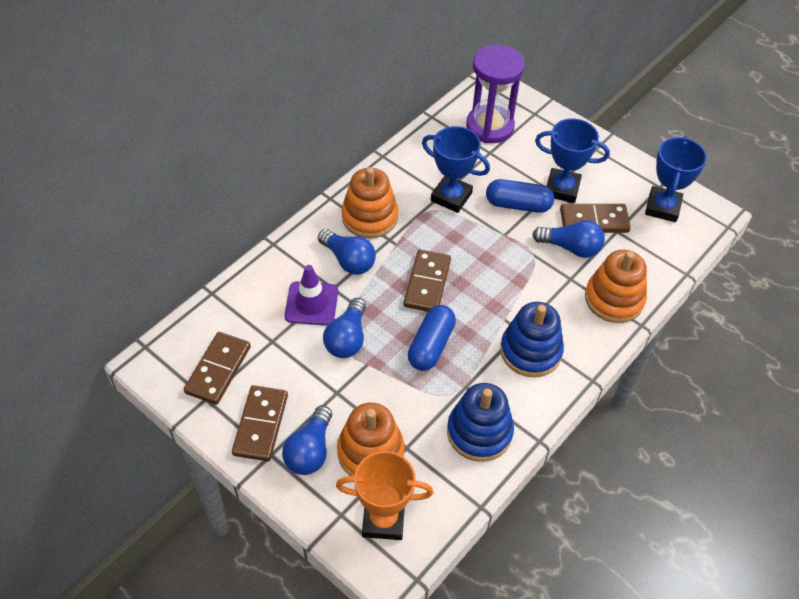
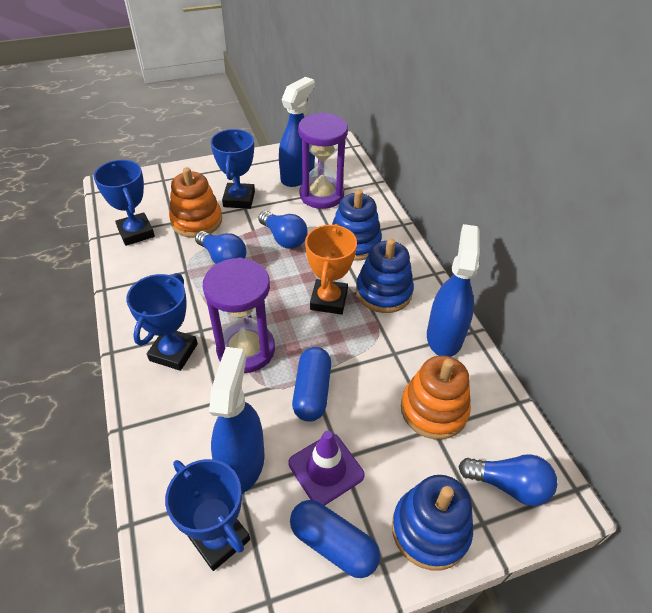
blue light bulb: [282,405,332,475] [318,229,376,275] [323,298,366,358] [532,220,605,258] = 4 -> [195,231,246,264] [258,211,308,249] [458,454,557,506] = 3
blue spray bottle: none = 0 -> [209,347,264,493] [279,77,315,187] [427,224,480,357] = 3
blue stacking toy: [447,383,514,462] [500,302,564,377] = 2 -> [332,189,382,261] [356,238,414,313] [392,475,473,570] = 3
blue trophy: [422,126,490,213] [535,118,610,203] [645,136,707,222] = 3 -> [93,160,155,246] [126,273,198,371] [165,459,250,571] [210,129,255,209] = 4
brown domino: [184,332,251,405] [232,385,288,461] [403,250,451,312] [560,204,631,233] = 4 -> none = 0
orange stacking toy: [337,403,405,476] [342,167,398,238] [585,250,647,323] = 3 -> [169,167,222,238] [401,355,471,440] = 2
purple hourglass: [466,45,525,143] = 1 -> [203,257,275,373] [298,112,348,209] = 2

